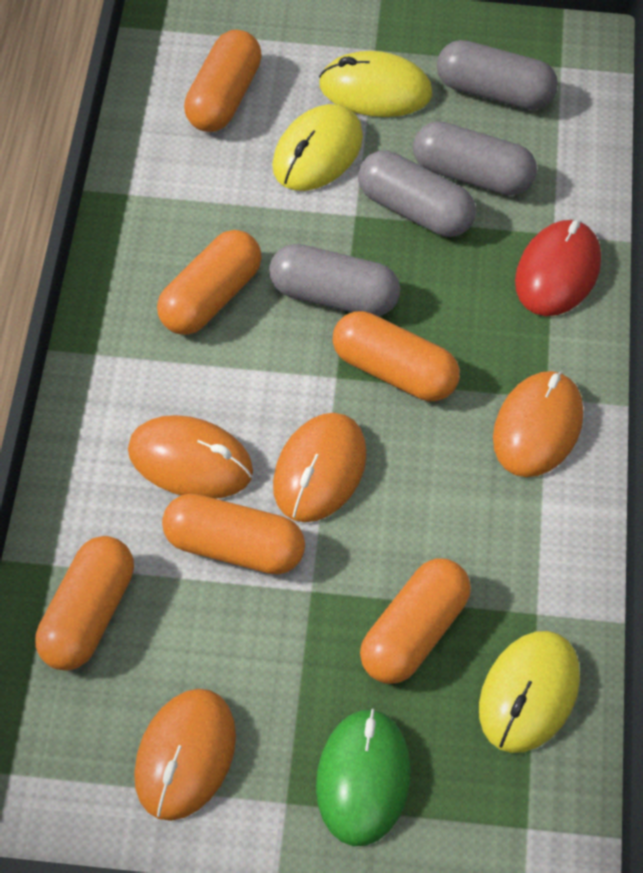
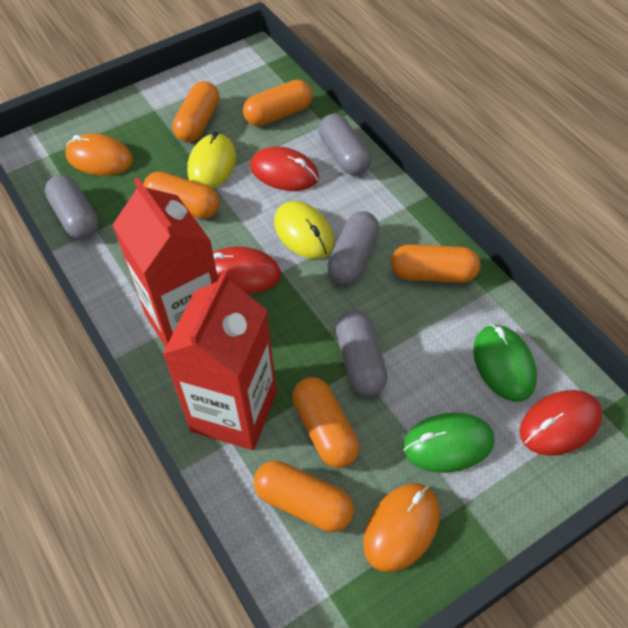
green mouse: [316,709,411,846] = 1 -> [403,412,495,473] [473,324,537,402] = 2
orange mouse: [128,415,253,499] [134,689,236,821] [273,413,367,522] [493,371,583,477] = 4 -> [65,133,133,176] [363,483,440,572] = 2
red carton: none = 0 -> [113,177,218,348] [163,270,277,450] = 2
red mouse: [515,220,601,316] = 1 -> [213,247,281,294] [250,146,319,191] [520,390,603,456] = 3
yellow mouse: [272,104,363,191] [319,51,432,117] [479,631,580,753] = 3 -> [187,131,236,189] [274,201,334,259] = 2

